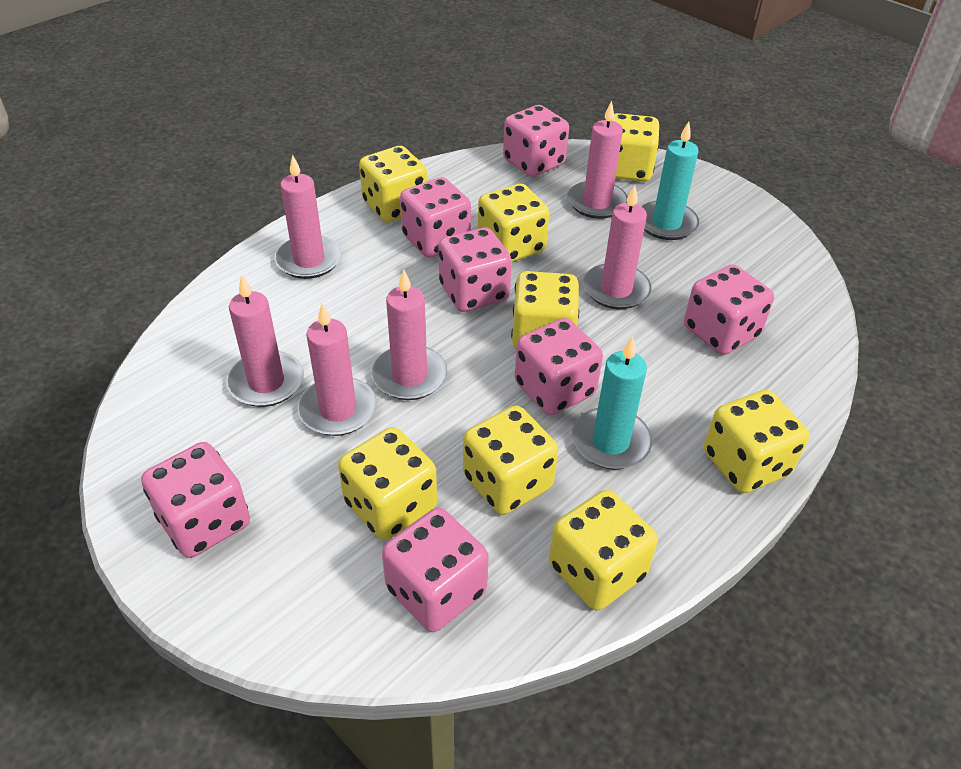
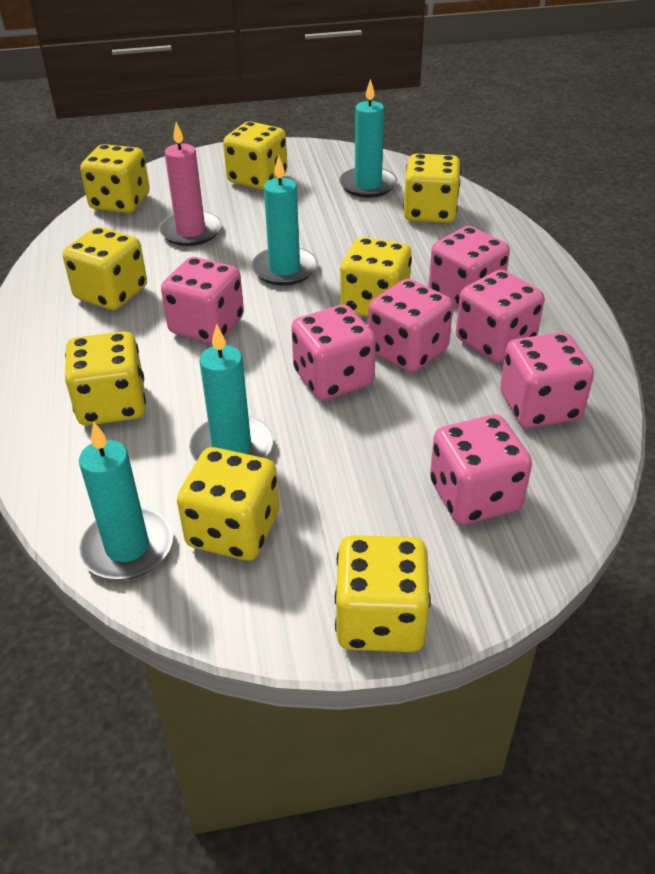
pink candle: [226,274,304,407] [275,155,342,279] [298,303,377,436] [372,269,447,400] [567,101,628,219] [583,185,651,309] = 6 -> [159,122,221,246] = 1
turquoise candle: [572,336,652,470] [641,121,699,240] = 2 -> [78,422,173,580] [189,324,273,462] [251,155,317,286] [339,79,397,198] = 4

